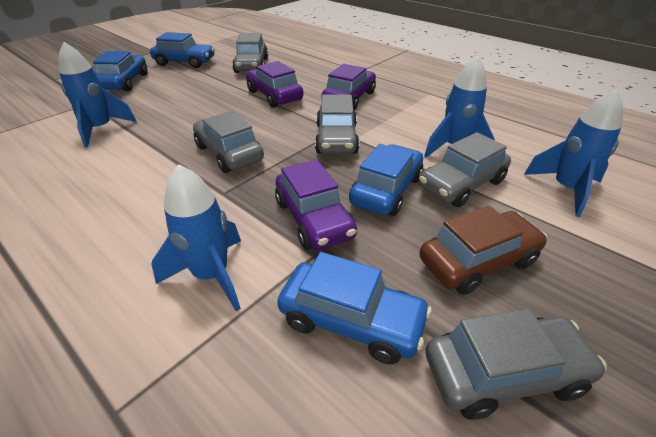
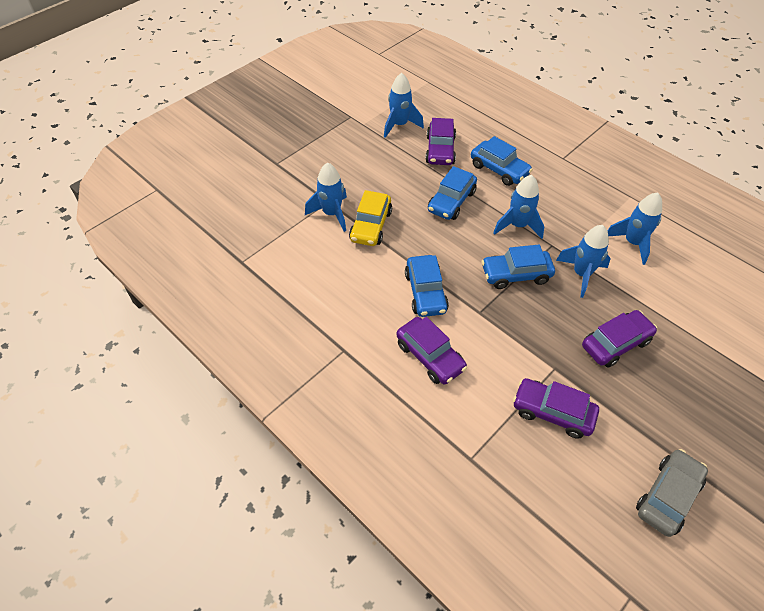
blue rocket: [58,42,137,148] [151,164,241,311] [424,56,495,157] [524,89,623,217] = 4 -> [305,162,347,232] [384,73,424,138] [493,175,544,239] [556,225,611,298] [608,193,662,265] = 5
brown car: [420,206,547,295] = 1 -> none = 0
grey car: [193,111,264,173] [232,33,268,73] [315,95,359,154] [419,132,511,207] [425,309,607,420] = 5 -> [636,449,708,537] = 1
purple car: [246,61,303,108] [275,160,357,250] [322,64,376,110] = 3 -> [396,317,467,384] [425,118,456,165] [513,378,599,439] [582,310,657,367] = 4
yellow car: none = 0 -> [349,190,392,246] = 1

